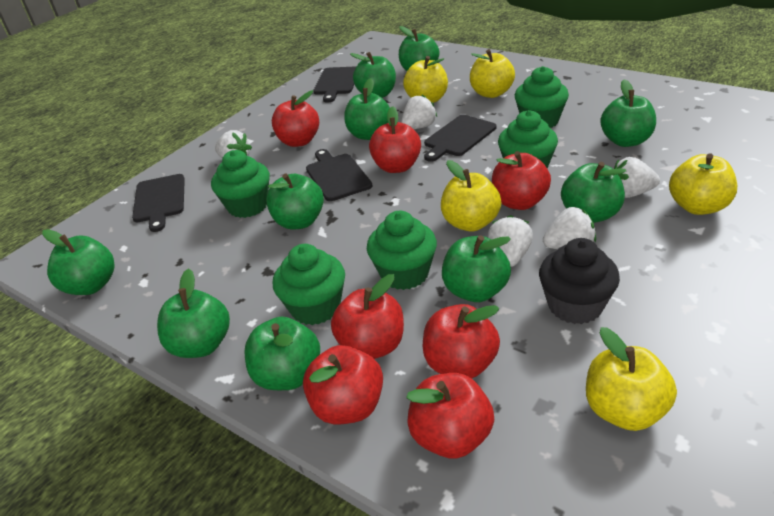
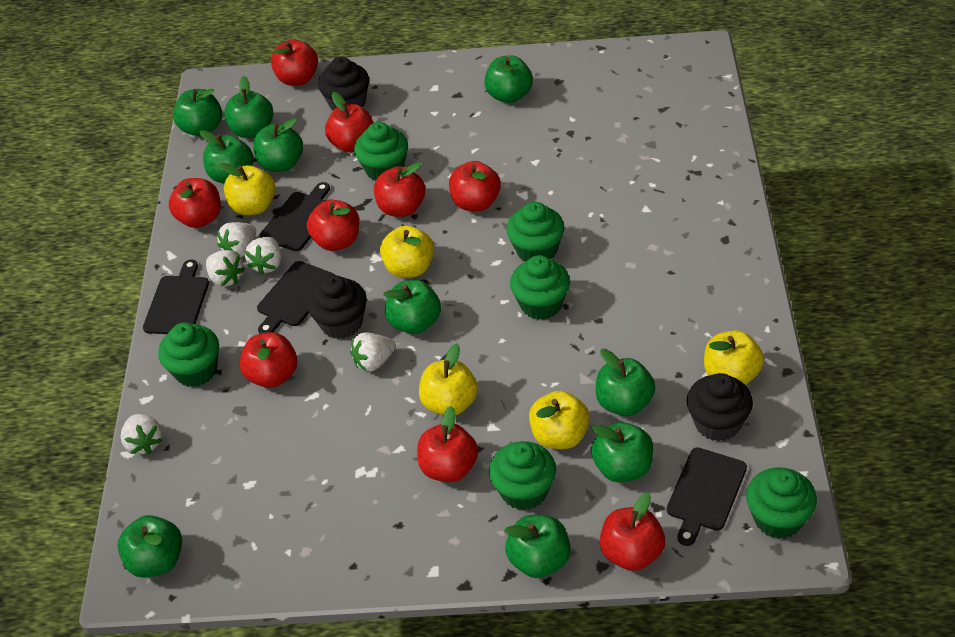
black cupcake: [539,238,620,324] = 1 -> [307,275,367,339] [318,57,369,111] [687,373,753,441] = 3
green cupcake: [211,150,270,218] [273,244,345,325] [367,211,437,290] [498,110,558,168] [515,66,569,128] = 5 -> [158,323,219,387] [354,122,408,181] [489,441,556,510] [506,202,565,261] [510,255,570,320] [746,467,817,539] = 6
red apple: [272,90,319,147] [303,345,383,425] [331,274,404,359] [369,106,421,173] [406,373,494,459] [423,304,500,378] [492,151,551,210] = 7 -> [169,178,221,228] [239,332,297,388] [271,39,318,86] [307,199,359,251] [325,92,373,152] [374,162,426,217] [417,406,478,482] [449,161,501,211] [600,492,665,571] = 9

